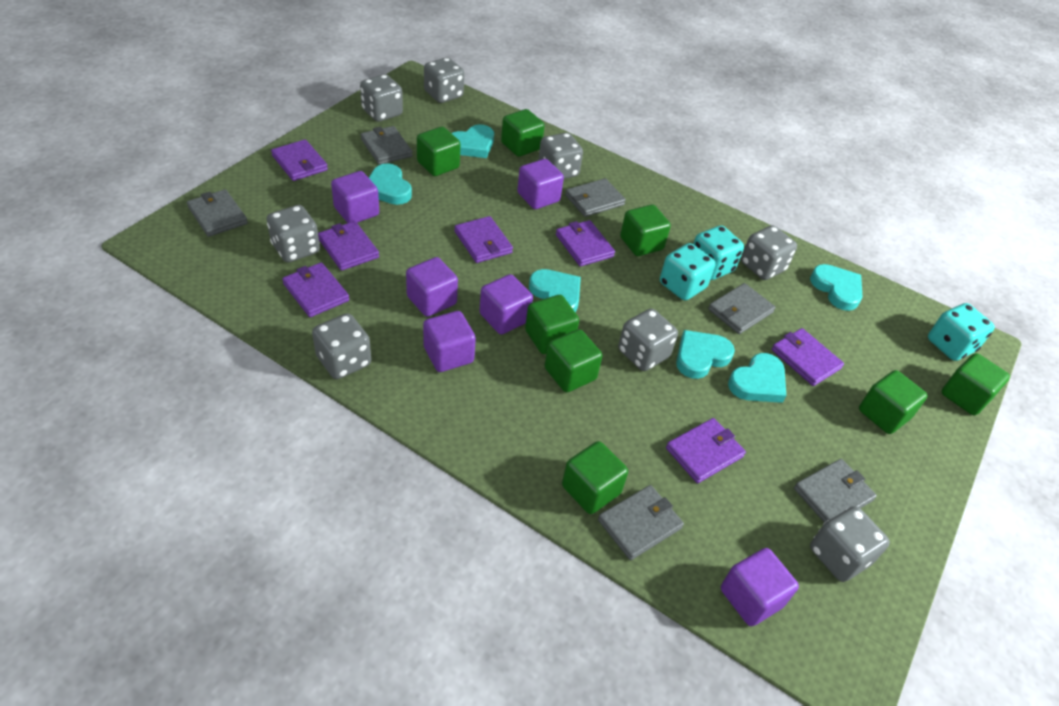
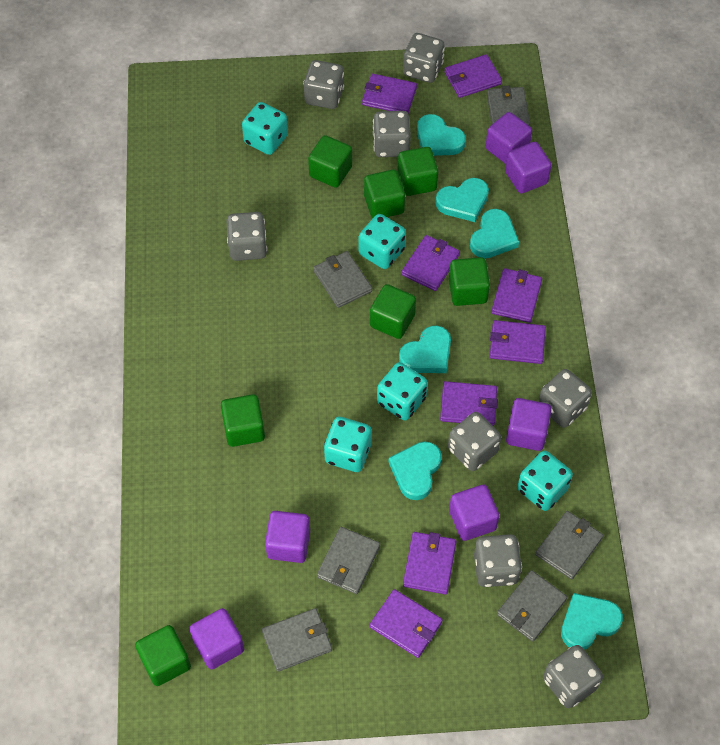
green cube: [417,126,460,176] [501,109,545,157] [525,295,579,354] [544,329,602,392] [562,441,628,514] [620,205,671,256] [859,370,928,434] [941,353,1010,415] = 8 -> [135,625,191,686] [221,394,265,447] [308,135,352,188] [364,170,405,219] [370,284,416,339] [398,147,438,196] [449,257,490,306] = 7
purple wallet: [271,139,328,181] [282,263,349,317] [318,221,379,271] [454,216,513,263] [556,220,615,266] [666,418,746,483] [772,328,844,386] = 7 -> [362,74,417,113] [370,589,443,658] [401,235,460,291] [403,532,457,595] [440,381,498,426] [444,54,502,98] [490,320,546,364] [491,268,542,323] = 8
turquoise dice: [660,243,716,300] [693,225,744,280] [928,303,995,361] = 3 -> [242,102,288,155] [324,417,372,472] [359,214,406,269] [377,362,428,421] [517,451,573,511] = 5

